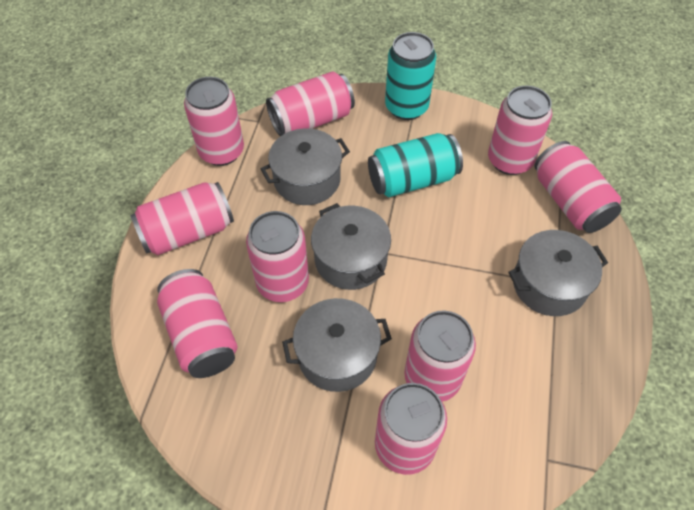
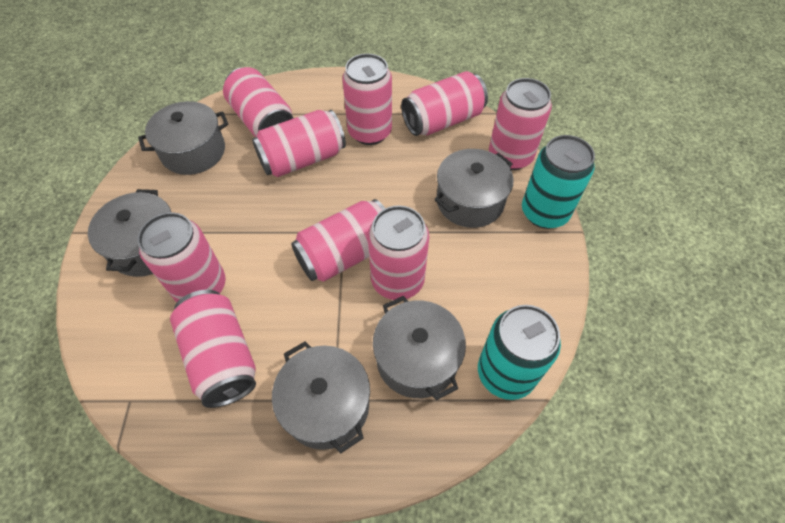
grey pot: [261,128,350,205] [282,298,392,392] [311,203,391,290] [508,230,608,316] = 4 -> [88,189,171,277] [138,101,228,175] [272,341,370,453] [373,296,466,400] [434,149,514,228] = 5

